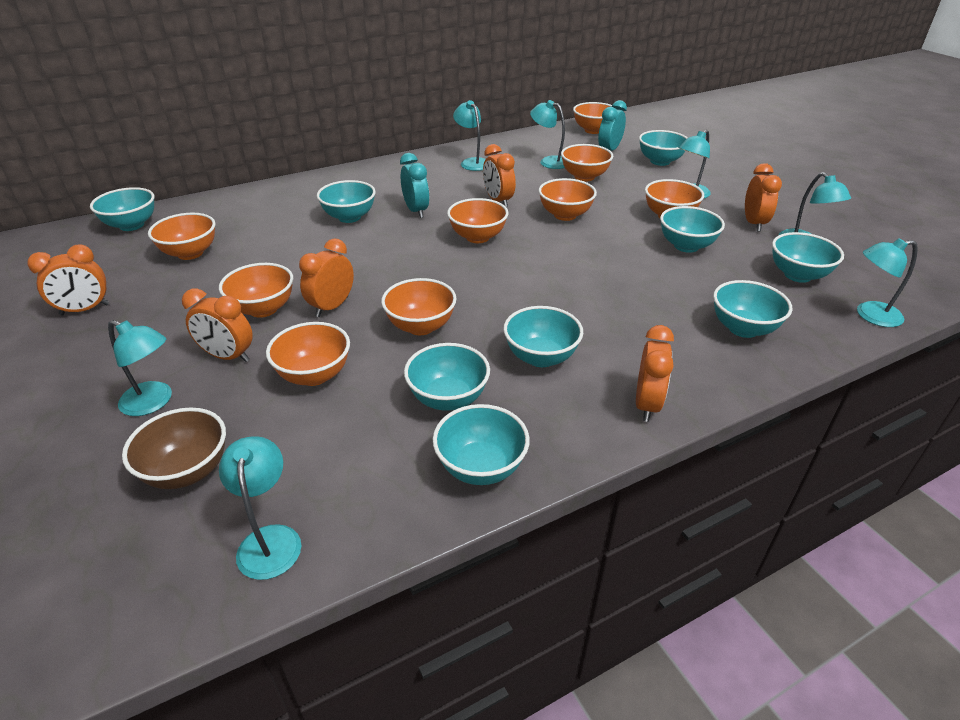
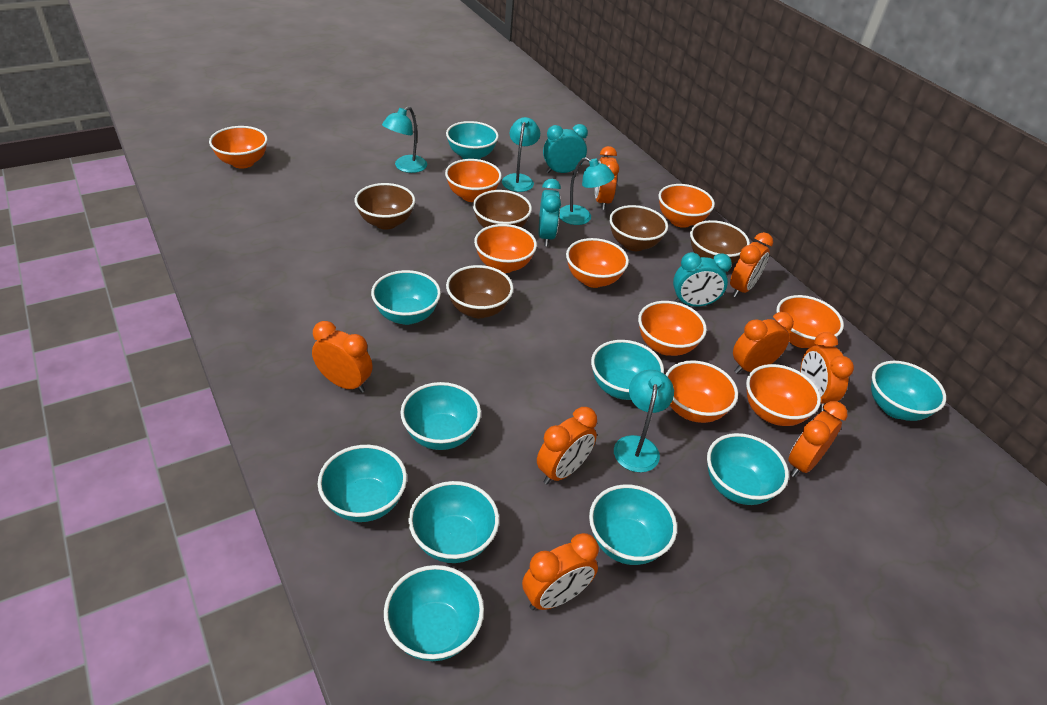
brown bowl: [122,408,226,489] = 1 -> [355,183,415,230] [446,265,513,318] [473,190,532,228] [609,205,668,251] [690,220,750,264] = 5
orange clock: [27,244,109,315] [182,288,253,362] [299,239,354,317] [483,144,516,207] [636,325,674,422] [745,163,782,231] = 6 -> [312,321,373,393] [522,533,599,610] [537,407,597,485] [595,146,619,210] [730,232,773,297] [733,312,794,374] [788,401,847,477] [801,332,854,411] = 8
turquoise bowl: [90,187,154,231] [317,180,376,223] [404,343,490,411] [433,404,530,485] [503,306,583,367] [639,130,688,166] [660,206,725,253] [713,280,793,338] [772,232,844,283] = 9 -> [318,445,407,522] [371,270,441,325] [384,565,484,661] [400,382,481,450] [408,481,499,563] [446,121,499,160] [589,484,677,565] [591,340,664,400] [707,433,789,505] [871,361,946,421] = 10
turquoise clock: [400,153,429,218] [598,100,627,151] = 2 -> [539,179,561,246] [543,124,588,173] [673,252,732,307] = 3
turquoise lamp: [108,320,172,416] [219,436,301,580] [453,100,485,171] [530,100,565,169] [679,130,711,198] [779,172,851,235] [857,238,918,327] = 7 -> [382,106,427,173] [502,117,540,192] [559,157,615,225] [614,370,674,473] = 4

